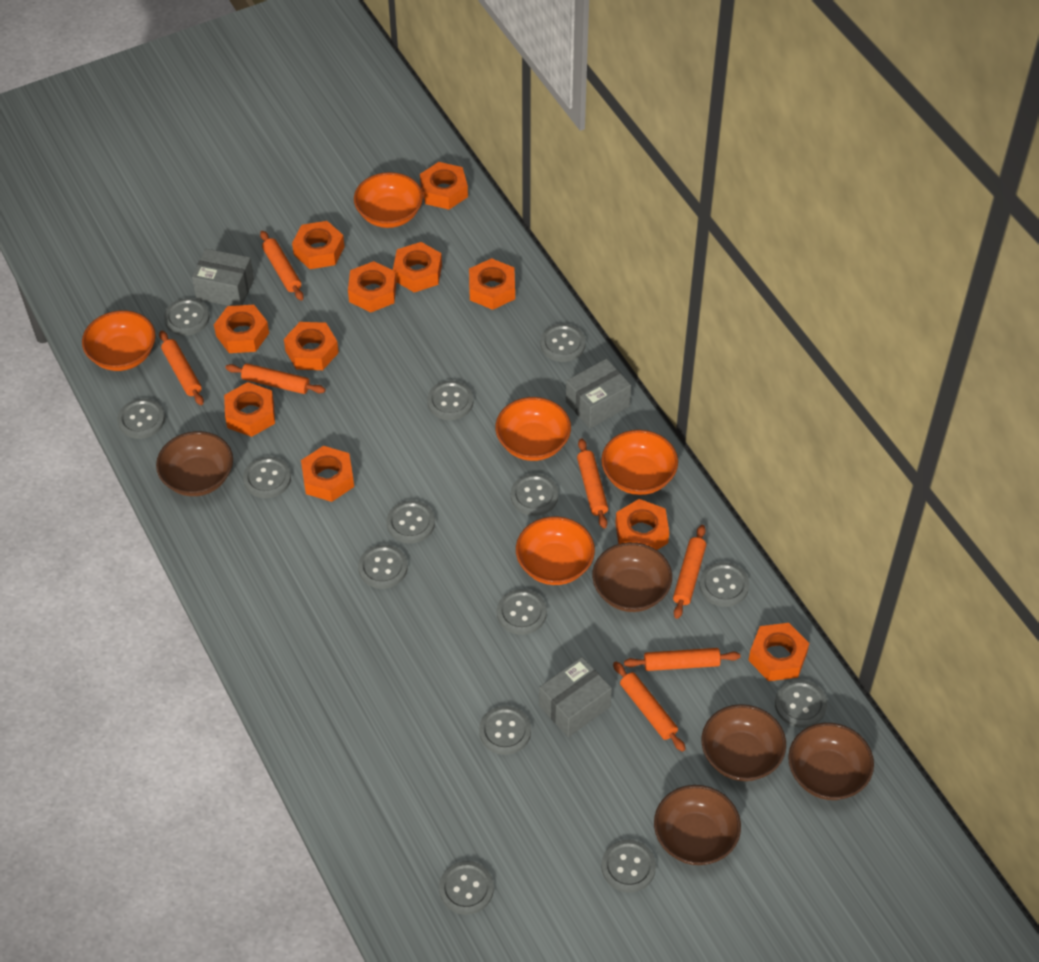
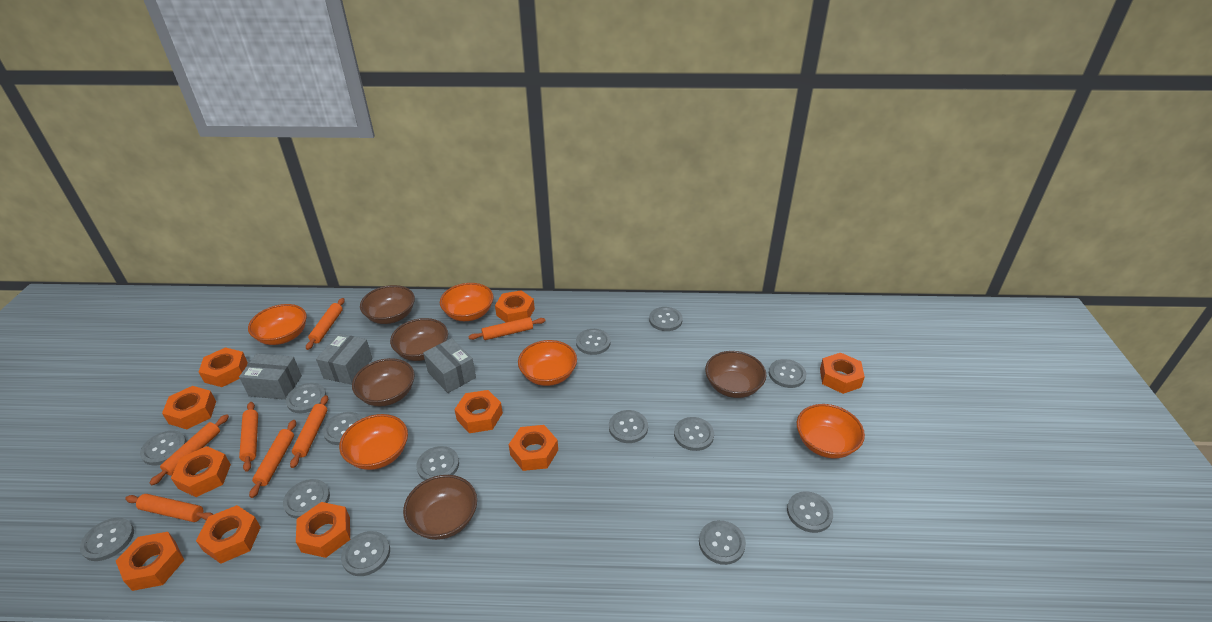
orange nut: [214,305,269,353] [224,382,275,437] [284,322,339,370] [292,221,345,269] [301,446,354,502] [348,261,396,313] [393,242,442,292] [420,162,468,210] [469,258,515,310] [615,499,669,550] [748,623,809,681] = 11 -> [116,532,184,591] [162,386,216,429] [171,446,231,497] [196,505,261,564] [199,347,248,387] [296,502,350,558] [454,390,503,433] [495,290,535,322] [509,425,558,471] [820,353,865,394] = 10

